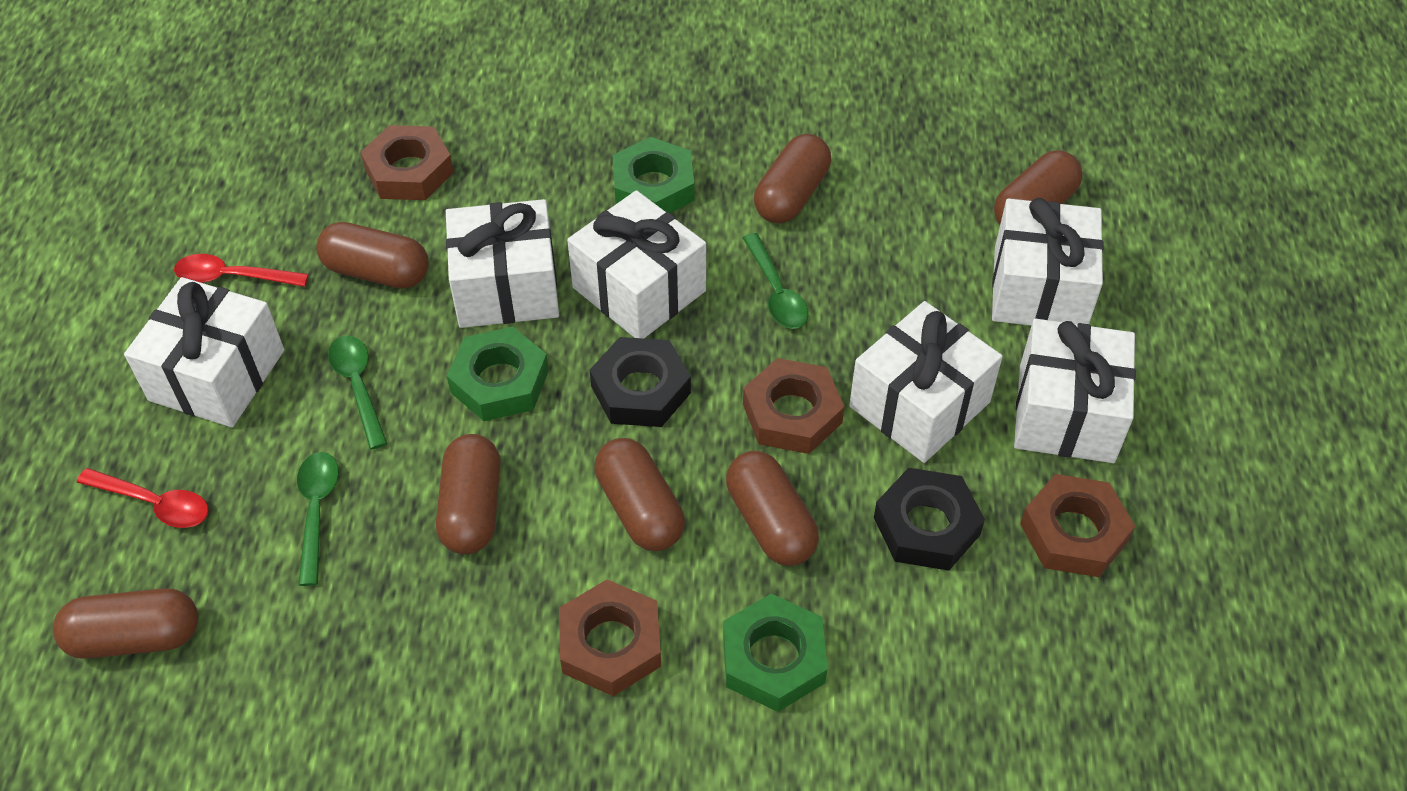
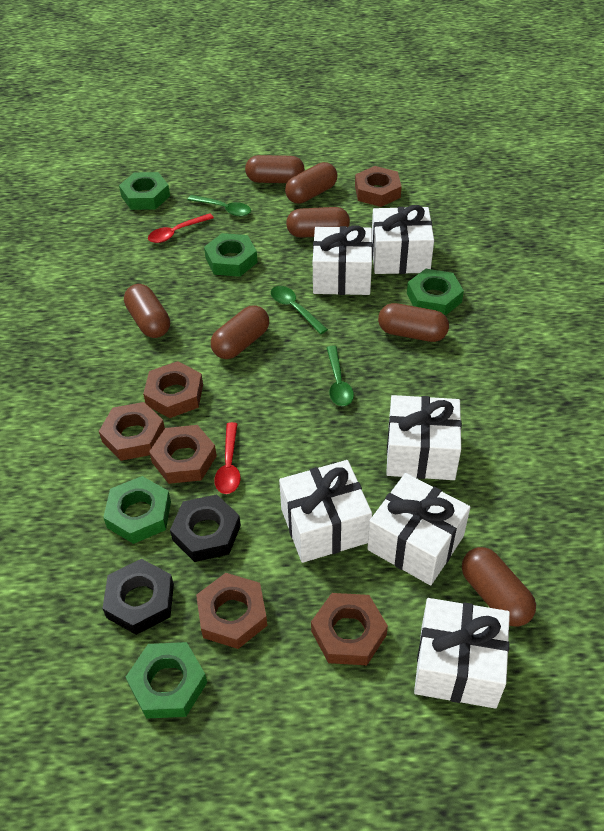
brown nut: [360,125,454,200] [559,579,661,696] [743,358,845,454] [1020,474,1135,577] = 4 -> [99,402,165,461] [143,361,203,418] [149,425,217,484] [196,573,267,649] [311,593,388,665] [355,166,402,207] = 6
green nut: [447,327,549,421] [613,137,694,213] [723,594,828,712] = 3 -> [103,476,171,544] [119,172,170,210] [126,642,207,719] [204,233,258,277] [407,269,464,316] = 5

